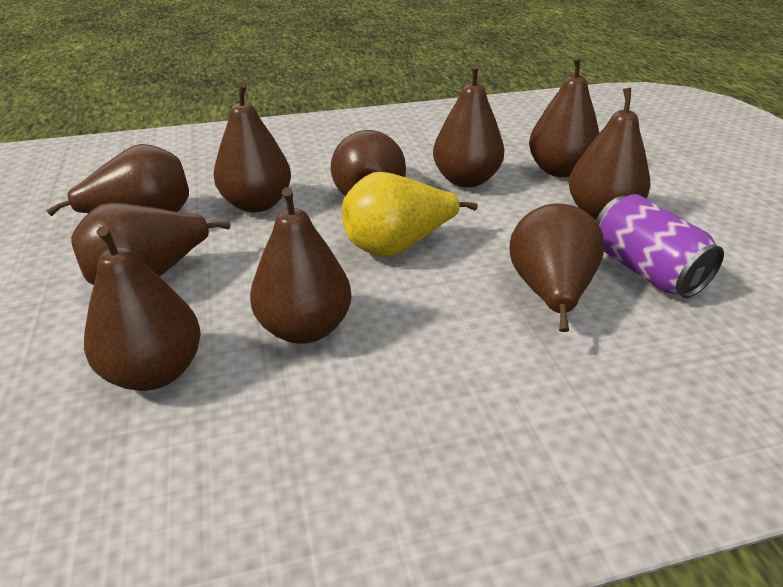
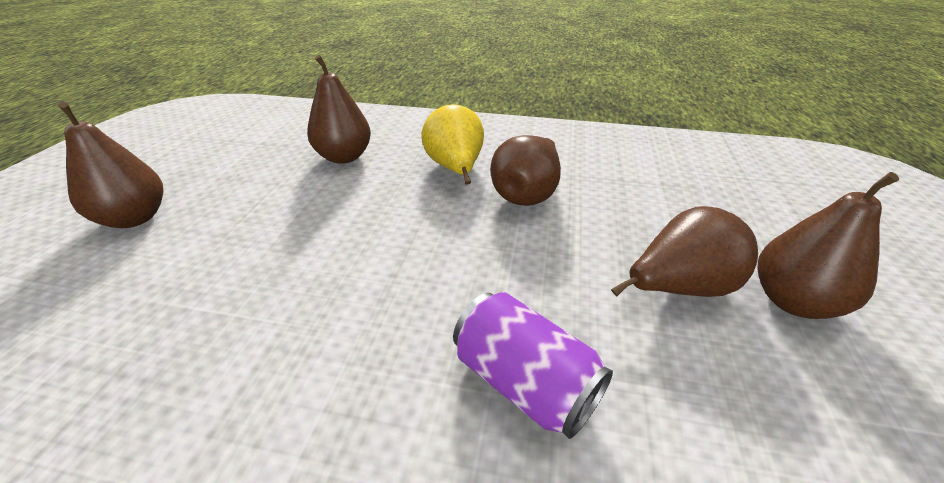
brown pear: [46,144,189,216] [71,202,230,285] [84,226,201,391] [214,82,291,212] [250,187,352,344] [331,130,406,196] [433,64,504,188] [510,203,605,332] [529,56,599,177] [569,88,651,220] = 10 -> [58,102,163,228] [307,55,371,164] [490,135,561,206] [611,206,758,297] [757,172,899,319] = 5

